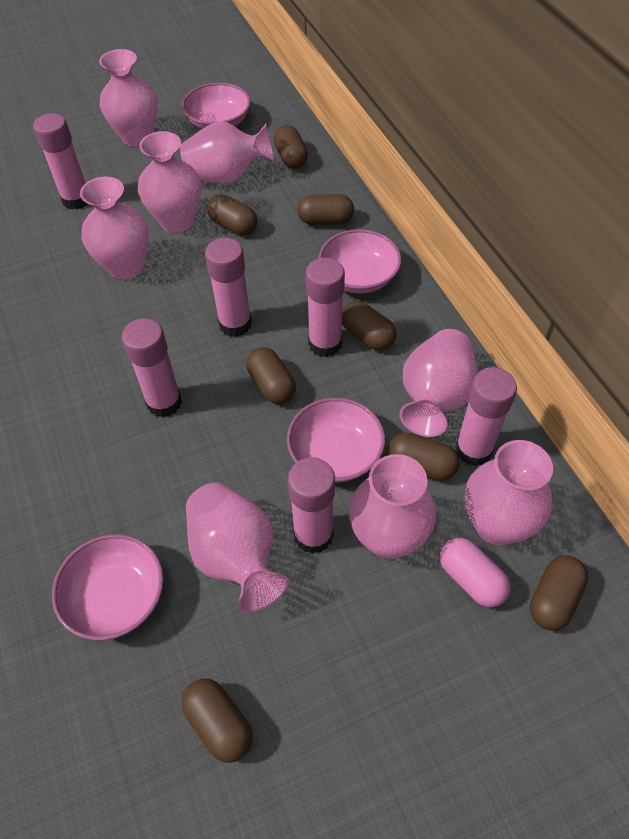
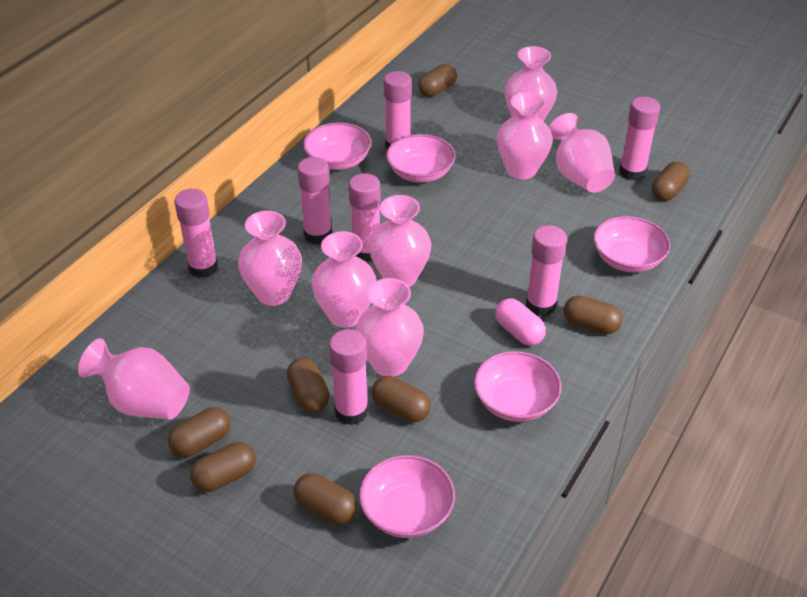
pink bowl: [52,534,164,640] [182,83,251,129] [287,398,385,483] [319,229,401,294] = 4 -> [303,123,371,170] [359,455,455,538] [386,134,455,183] [474,351,562,422] [593,216,670,272] = 5
pink glue stick: [33,113,87,209] [122,318,182,417] [205,238,252,337] [288,457,335,554] [306,258,345,357] [455,367,517,466] = 6 -> [174,189,218,278] [297,157,332,244] [329,329,369,425] [348,173,381,262] [384,71,412,150] [526,225,567,316] [619,97,660,181] = 7

